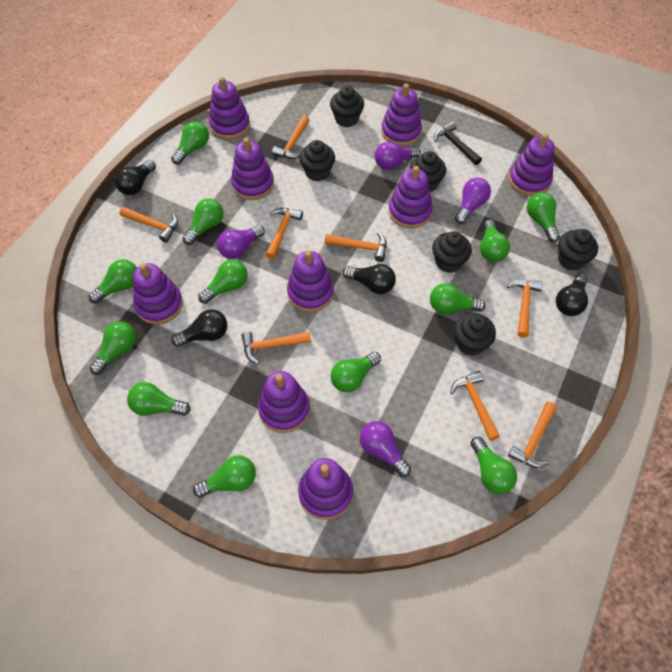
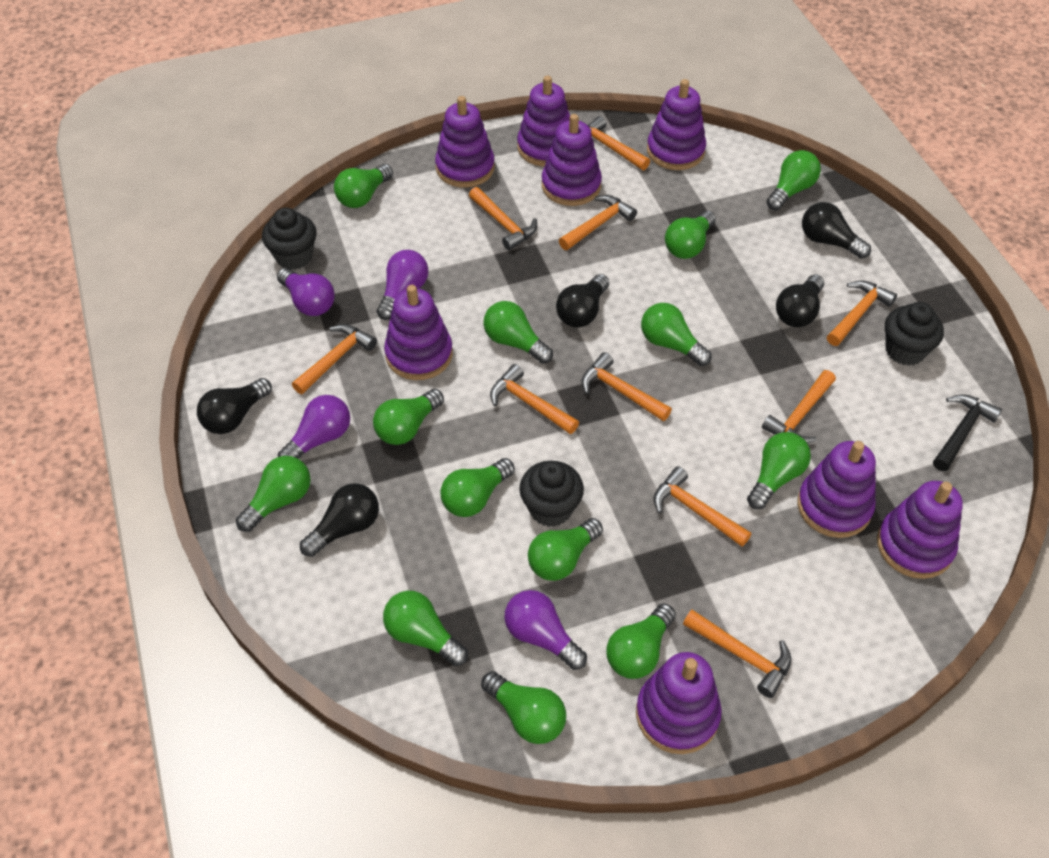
black cupcake: [299,140,335,181] [330,86,364,127] [410,151,446,192] [432,231,472,273] [454,313,496,356] [558,229,598,270] = 6 -> [262,208,317,270] [519,461,584,527] [885,302,944,366] = 3
black light bulb: [114,160,156,195] [171,309,227,347] [342,264,396,294] [556,273,588,316] = 4 -> [197,378,272,434] [300,483,379,557] [556,274,609,328] [776,274,824,327] [802,202,871,259] = 5
green light bulb: [89,259,137,304] [90,321,136,375] [127,382,191,416] [171,121,209,165] [182,198,223,245] [193,455,256,497] [198,260,248,304] [331,352,381,392] [430,283,486,314] [470,437,517,494] [480,219,510,262] [527,192,560,243] = 12 -> [236,456,311,532] [334,164,393,208] [373,389,444,445] [383,591,468,666] [440,458,515,517] [481,671,566,744] [484,301,553,364] [528,518,603,581] [606,603,676,679] [641,303,711,366] [665,211,716,259] [747,432,811,509] [767,150,821,210] = 13
orange hammer: [120,207,178,243] [241,332,311,364] [266,208,303,259] [272,115,309,159] [325,232,387,262] [450,371,500,441] [507,280,543,338] [508,402,557,468] = 8 -> [292,324,377,394] [469,187,537,250] [490,364,579,434] [559,195,637,250] [582,352,672,421] [588,116,650,170] [654,466,751,547] [683,610,791,698] [762,370,836,443] [827,280,897,346] = 10
purple stacking toy: [133,263,183,324] [209,77,250,139] [231,137,274,200] [258,371,310,433] [287,250,334,312] [298,458,353,520] [381,83,422,146] [389,166,433,228] [509,133,554,196] = 9 -> [384,285,453,380] [435,96,495,188] [517,76,570,167] [542,114,602,206] [636,652,722,754] [647,79,706,170] [797,441,876,538] [877,481,963,579] = 8

